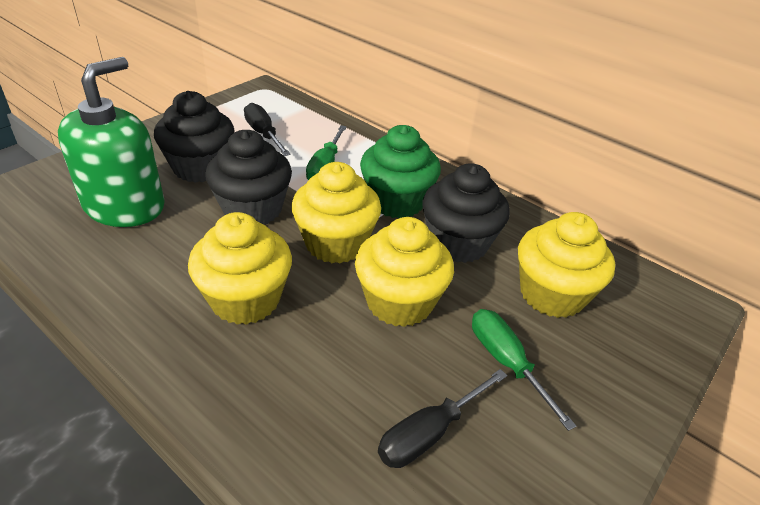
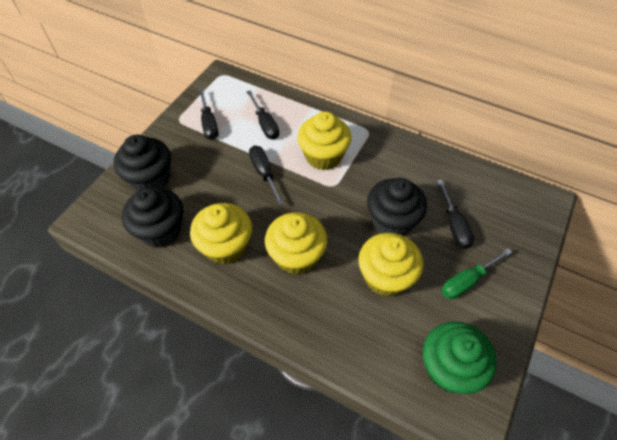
black screwdriver: [244,103,291,156] [378,369,507,468] = 2 -> [199,88,218,140] [246,90,279,140] [249,146,284,205] [437,180,474,249] = 4
green screwdriver: [306,125,347,180] [472,309,577,431] = 2 -> [442,249,512,299] = 1
green soap dispenser: [58,57,165,227] = 1 -> none = 0

